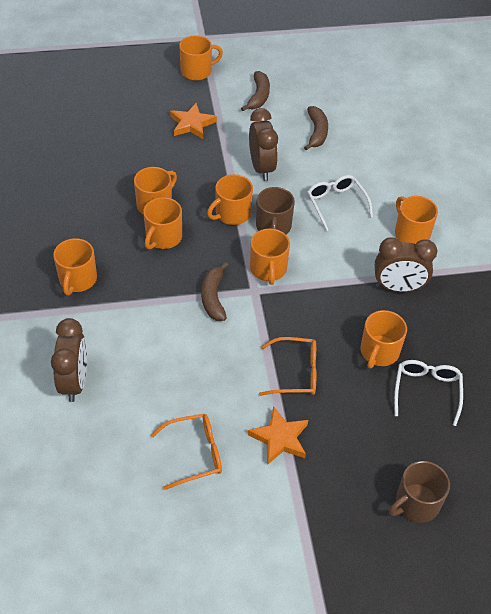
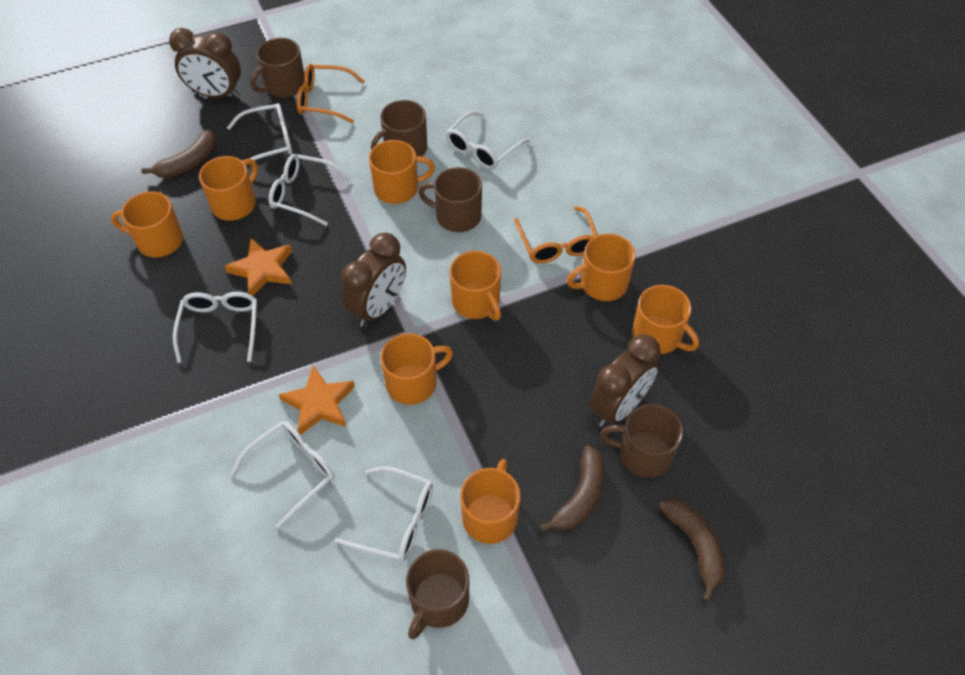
brown mug: [256,187,295,234] [389,461,450,523] = 2 -> [250,38,305,98] [371,100,427,156] [406,549,469,639] [418,167,482,232] [600,404,683,478] = 5
white glasses: [307,175,373,231] [394,360,463,426] = 2 -> [173,292,257,363] [227,103,292,160] [230,421,334,529] [269,154,351,226] [334,467,433,562] [446,111,530,169] = 6

